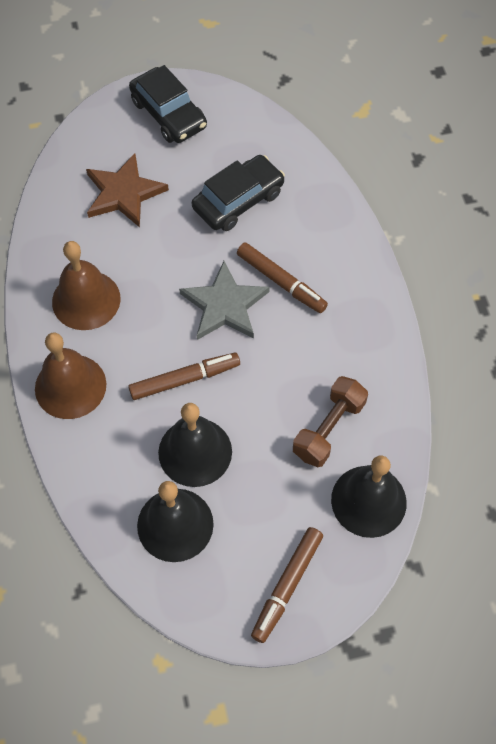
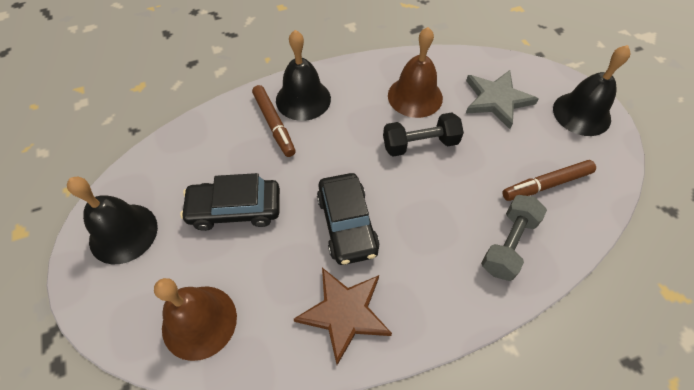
black dumbbell: none = 0 -> [383,112,464,156] = 1
brown dumbbell: [293,376,368,467] = 1 -> none = 0
brown marker: [128,353,240,400] [237,242,328,313] [251,527,323,643] = 3 -> [252,85,296,157] [502,160,596,201] = 2
grey dumbbell: none = 0 -> [481,195,547,281] = 1

